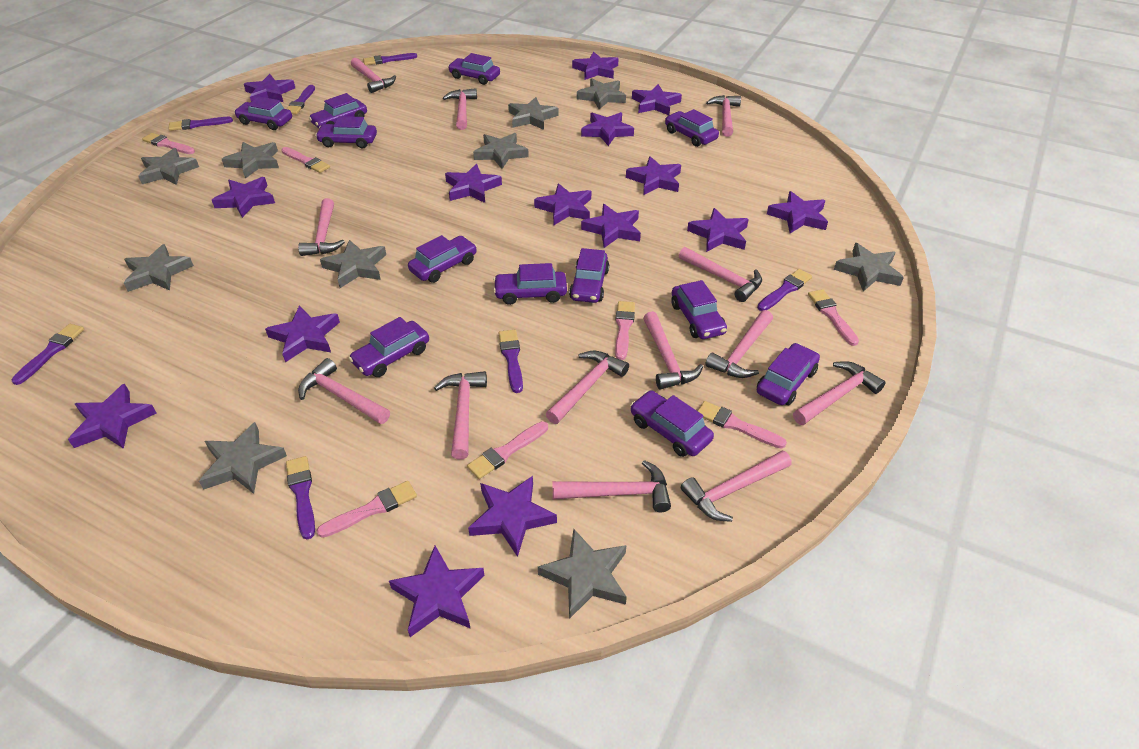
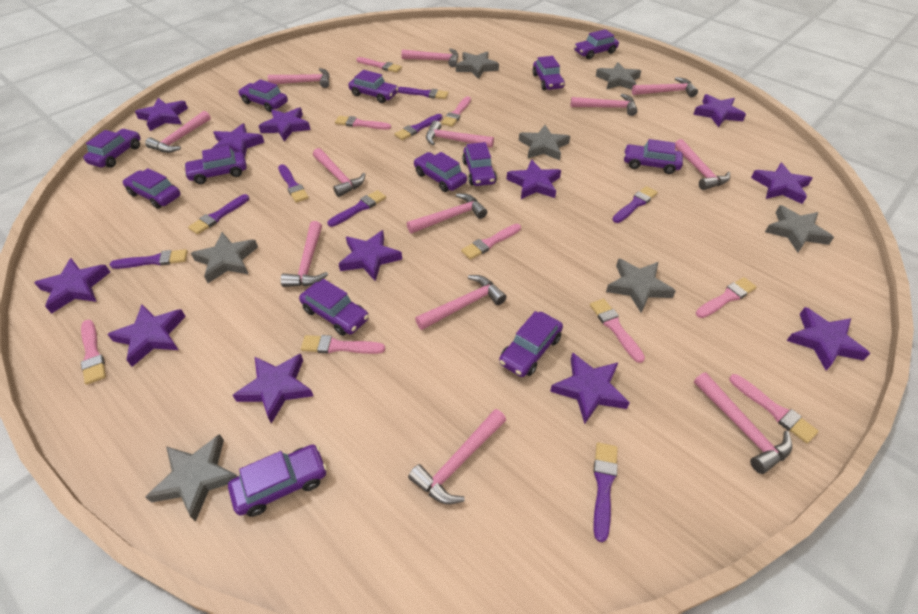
grey star: [124,244,194,292] [138,148,199,185] [199,422,287,494] [222,142,279,179] [320,240,386,288] [473,133,529,169] [508,97,558,130] [538,528,627,619] [577,78,626,109] [834,243,904,291] = 10 -> [145,434,238,522] [191,232,258,283] [456,51,499,79] [519,125,570,160] [596,62,641,90] [606,258,676,313] [765,205,834,252] = 7
pink brush: [142,133,195,154] [281,147,330,173] [317,481,417,538] [467,421,548,479] [615,301,635,360] [698,401,787,449] [808,289,859,346] = 7 -> [81,320,106,385] [301,335,385,354] [335,116,391,130] [356,57,402,73] [442,96,471,127] [461,224,521,260] [590,299,645,363] [696,277,757,318] [729,374,819,443] = 9
purple brush: [11,324,84,385] [168,117,233,131] [286,456,315,539] [287,85,315,114] [363,53,417,65] [499,330,523,393] [757,269,812,311] = 7 -> [110,249,188,269] [188,194,249,235] [278,164,309,203] [327,190,386,227] [394,114,442,140] [398,87,449,99] [593,442,618,542] [612,186,658,223] = 8
purple car: [234,97,292,130] [309,93,367,128] [315,116,377,148] [349,317,429,377] [408,235,477,283] [448,53,500,85] [493,263,567,305] [569,248,609,303] [630,390,714,457] [665,109,719,147] [671,280,727,339] [757,343,820,405] = 12 -> [83,129,140,168] [123,168,181,209] [184,145,247,184] [228,445,327,517] [238,79,288,112] [299,279,369,336] [348,70,399,103] [414,152,467,192] [462,142,497,186] [499,311,563,377] [532,56,565,90] [574,29,619,59] [623,139,683,174] = 13
purple star: [68,384,156,449] [212,177,275,218] [244,74,295,102] [265,305,340,362] [389,546,485,637] [445,164,502,203] [468,476,557,557] [534,183,591,226] [572,52,619,80] [581,112,634,146] [581,204,641,248] [626,156,681,195] [632,84,682,115] [687,208,749,252] [767,191,828,233] = 15 -> [34,258,110,314] [107,305,186,367] [135,98,188,131] [212,123,264,156] [233,354,313,424] [259,107,311,141] [339,230,402,281] [506,159,561,199] [550,352,630,424] [693,94,746,127] [751,163,812,204] [786,307,870,370] = 12

